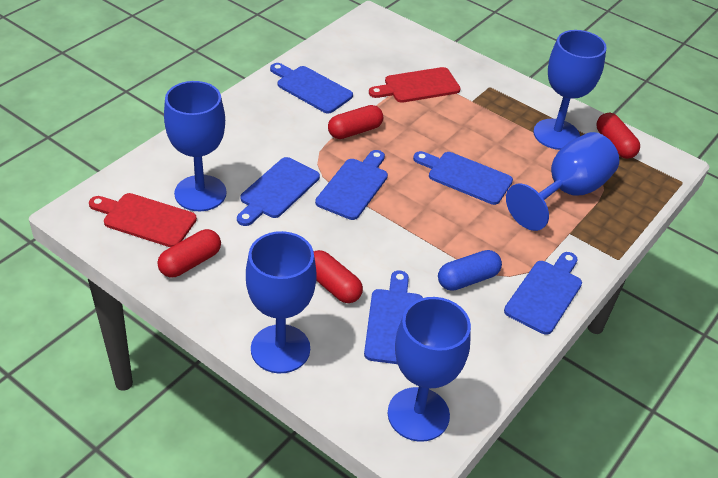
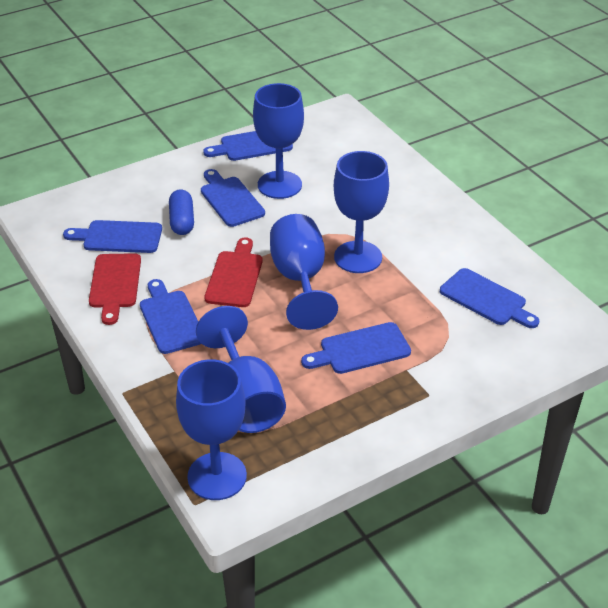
red capsule: [157,229,221,277] [314,250,363,303] [328,105,383,139] [596,113,640,159] = 4 -> none = 0

